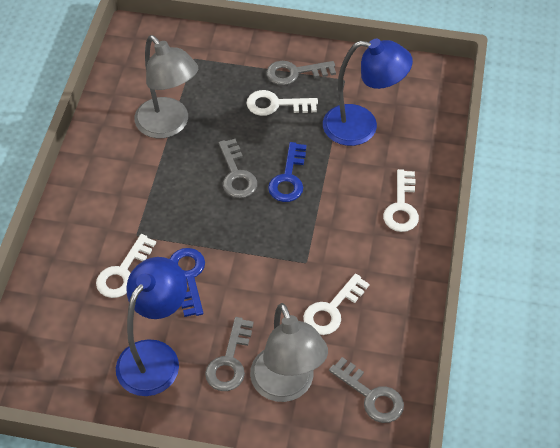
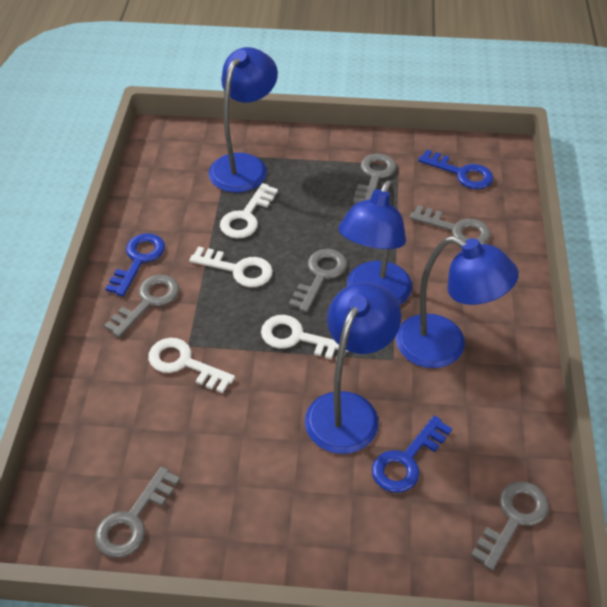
blue key: [170,248,205,317] [268,142,307,202] = 2 -> [105,233,165,296] [372,416,452,493] [418,150,493,189] = 3
blue lamp: [116,257,187,396] [323,39,413,146] = 2 -> [209,47,278,193] [305,282,401,454] [339,180,412,306] [396,236,519,368] = 4
grey key: [205,317,254,391] [219,139,257,198] [266,61,336,86] [329,357,404,423] = 4 -> [95,467,180,558] [104,275,179,337] [289,249,347,312] [353,154,397,204] [410,205,491,244] [471,481,549,571] = 6
grey lamp: [134,35,198,139] [250,303,328,402] = 2 -> none = 0

